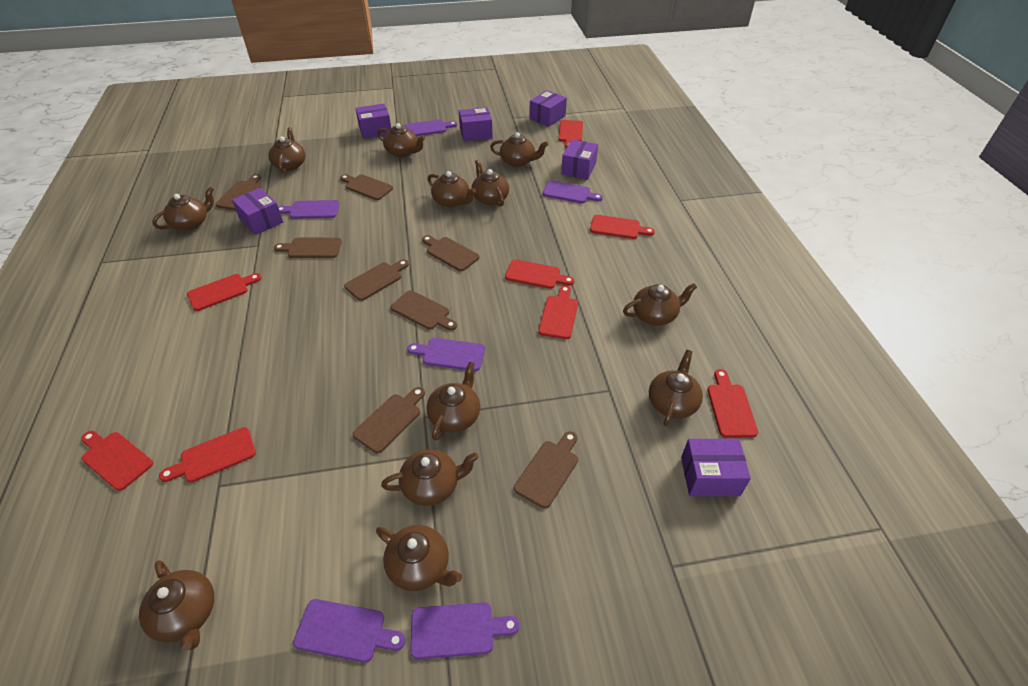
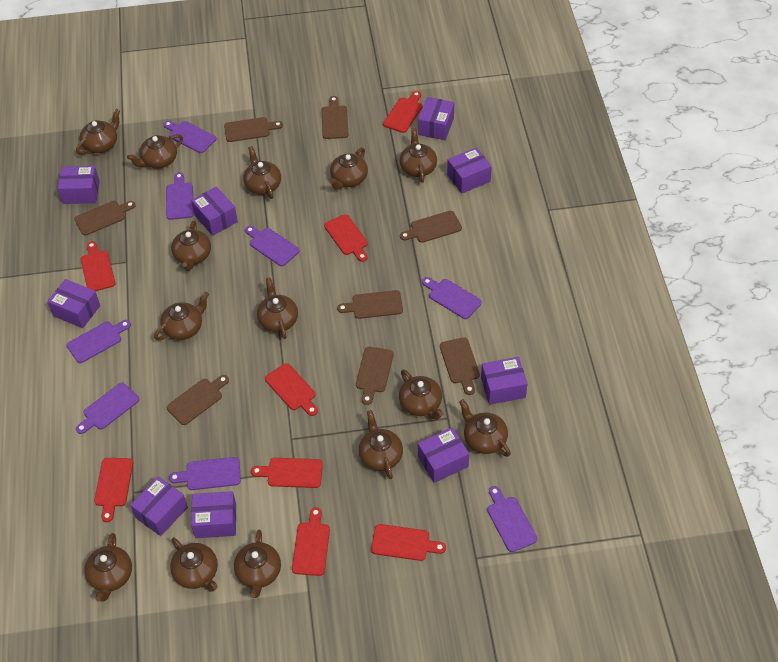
brown teapot: [139,560,214,651] [152,187,214,231] [268,127,306,173] [376,525,462,591] [378,123,425,157] [381,449,479,506] [426,362,480,441] [427,171,476,207] [471,160,509,206] [490,133,548,167] [623,283,697,326] [649,350,703,426] = 12 -> [76,109,120,155] [84,533,132,602] [127,134,183,169] [154,292,209,340] [170,538,218,592] [171,220,211,271] [234,530,281,598] [243,146,281,199] [257,277,298,339] [329,148,368,190] [359,410,403,479] [399,369,444,420] [400,127,437,183] [459,399,511,457] = 14
purple box: [232,188,283,235] [355,103,391,139] [459,107,493,141] [529,90,567,127] [561,139,598,180] [681,439,751,496] = 6 -> [47,279,100,328] [57,166,100,204] [130,476,188,536] [191,186,238,236] [191,491,236,538] [418,97,454,140] [418,427,469,483] [447,147,492,194] [481,357,528,405] = 9
purple cutting board: [278,200,339,219] [293,599,405,663] [405,119,457,136] [407,338,485,371] [410,602,519,659] [542,180,603,203] = 6 -> [67,320,131,363] [76,383,139,434] [163,121,216,153] [166,172,194,220] [169,457,241,490] [245,226,299,266] [422,277,482,319] [487,486,537,552] = 8

